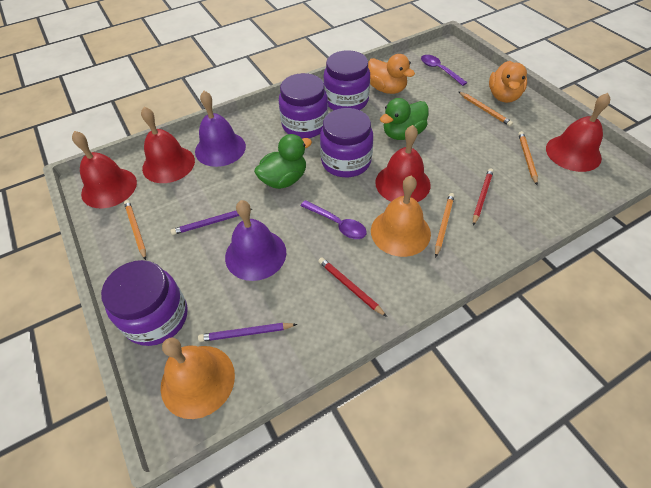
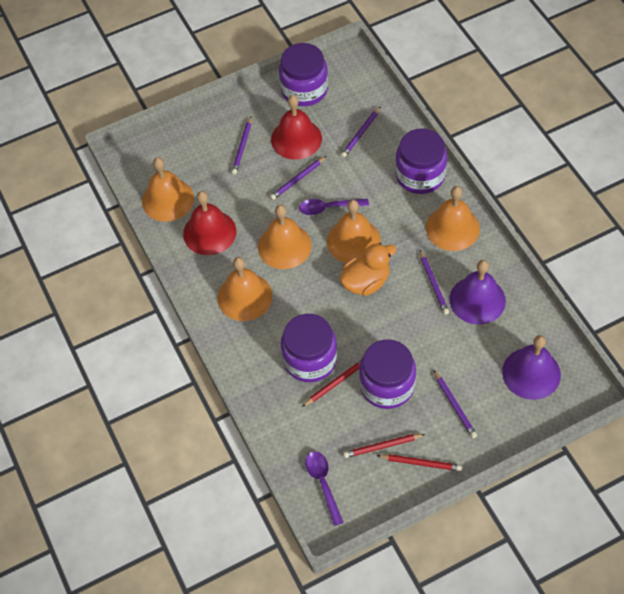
green duck: [254,134,312,189] [380,98,429,140] = 2 -> none = 0
orange bell: [161,338,235,419] [371,176,431,257] = 2 -> [142,157,194,222] [217,257,273,321] [258,205,312,269] [327,200,381,263] [426,186,480,251] = 5
orange duck: [368,54,415,94] [489,61,527,103] = 2 -> [340,243,396,296] = 1
orange pencil: [124,200,146,260] [435,193,455,258] [459,92,513,126] [518,131,538,185] = 4 -> none = 0
purple pencil: [171,209,252,235] [198,323,297,342] = 2 -> [232,117,252,174] [270,156,326,200] [341,106,381,158] [420,250,449,315] [434,370,477,438] = 5
red bell: [72,131,137,208] [141,107,195,183] [375,125,431,202] [546,93,610,172] = 4 -> [183,191,236,255] [271,95,322,160] = 2
red pencil: [318,257,387,317] [473,168,494,226] = 2 -> [302,360,361,407] [343,434,425,458] [377,454,462,471] = 3

